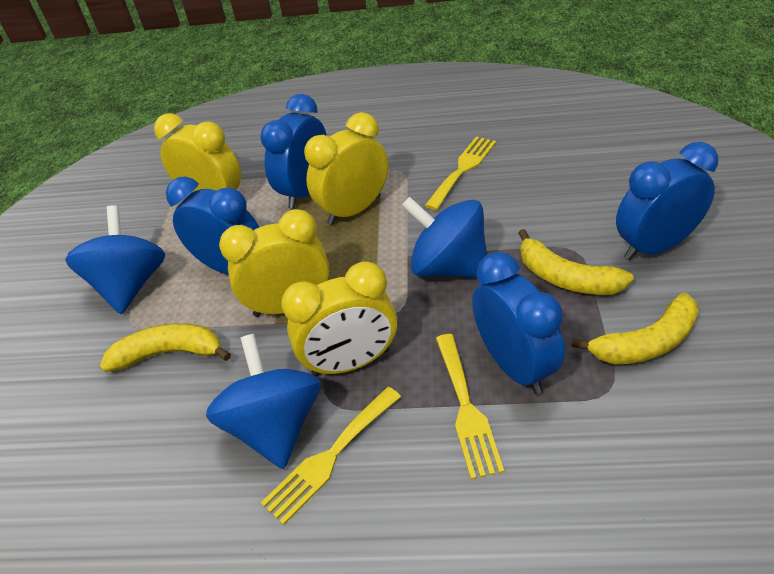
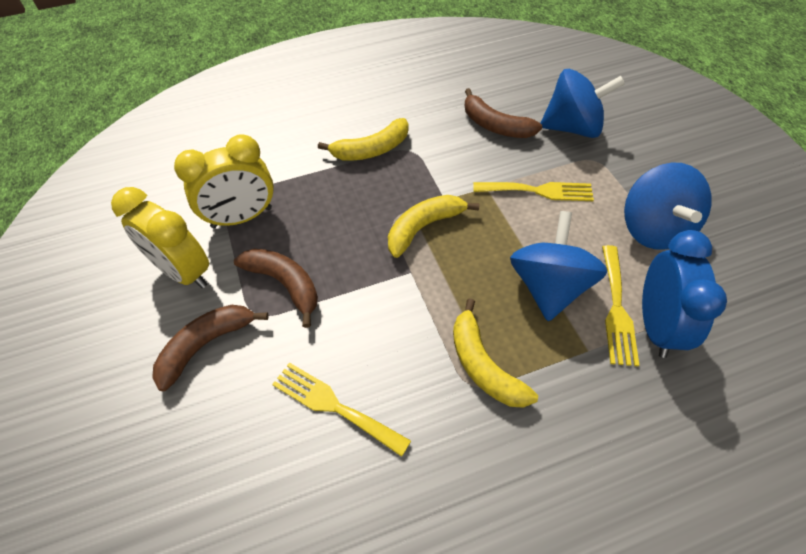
blue clock: [166,176,259,275] [260,94,327,209] [472,252,565,394] [616,142,718,260] = 4 -> [642,230,727,358] = 1
brown banana: none = 0 -> [152,305,269,391] [234,249,318,328] [464,88,542,138] = 3
yellow clock: [154,113,241,195] [219,209,330,317] [281,261,397,376] [304,112,388,225] = 4 -> [111,187,209,288] [174,134,274,228] = 2

